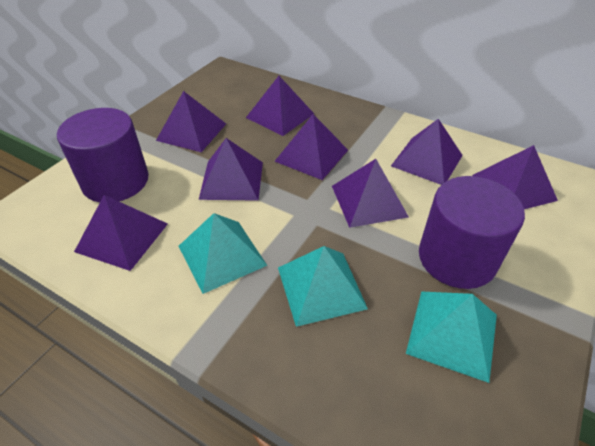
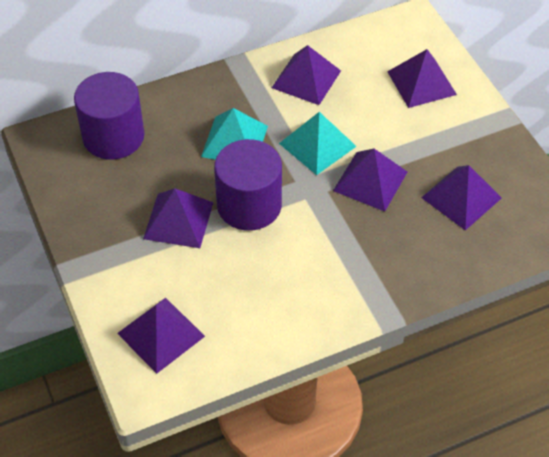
purple pyramid: [74,195,168,271] [156,91,226,152] [199,138,263,201] [246,76,314,136] [274,114,348,180] [332,159,409,228] [391,119,463,185] [472,145,558,209] = 8 -> [117,298,205,374] [143,188,214,248] [272,45,341,105] [333,149,407,211] [387,49,457,108] [421,165,502,230] = 6
turquoise pyramid: [178,213,268,294] [278,246,368,327] [406,291,497,383] = 3 -> [201,108,268,160] [279,112,357,175] = 2

